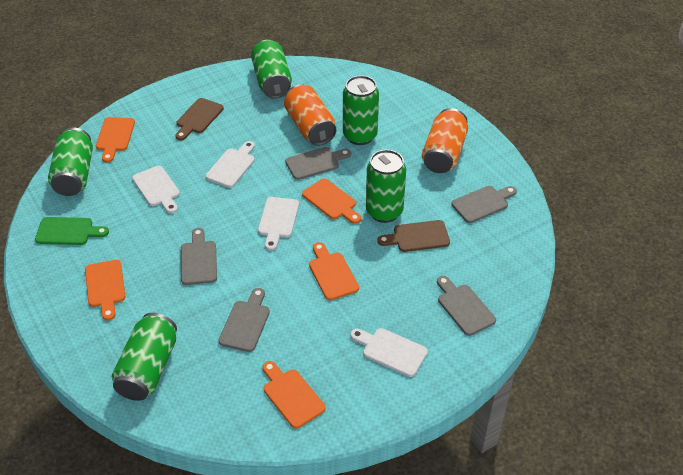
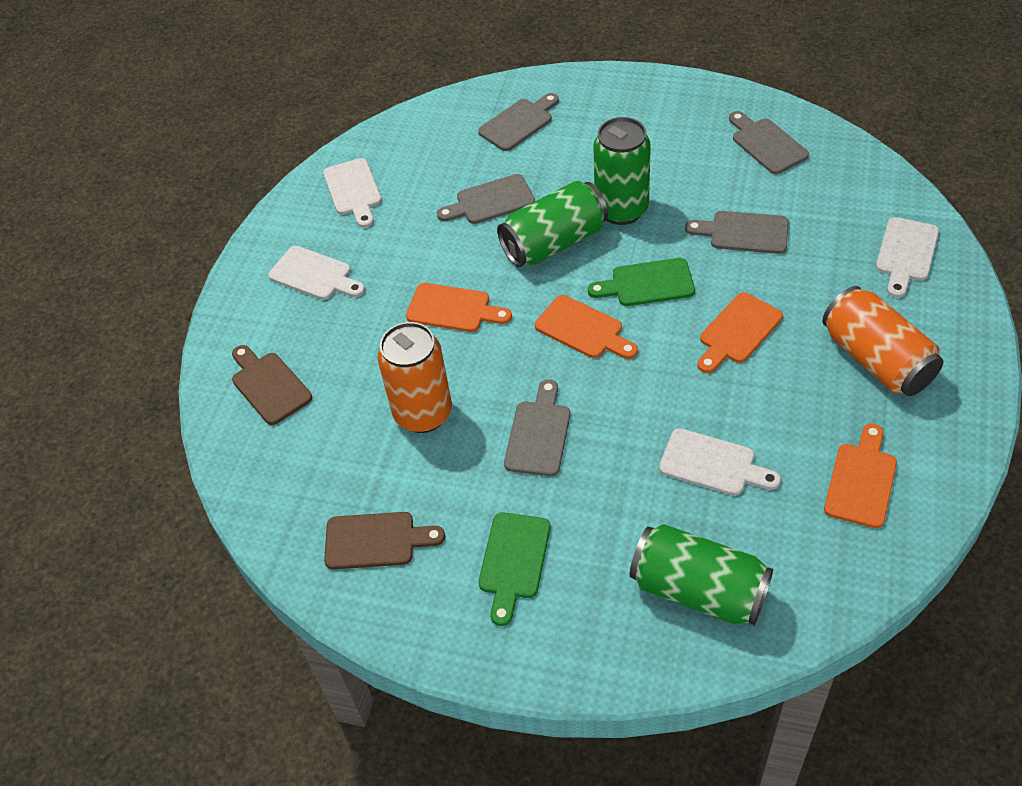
green can: [48,127,93,196] [112,313,177,401] [251,40,292,99] [343,75,379,145] [366,150,406,223] = 5 -> [497,181,608,267] [593,117,651,225] [630,524,773,625] = 3
green cutting board: [35,217,109,245] = 1 -> [478,512,551,626] [588,258,695,306] = 2
orange cutting board: [85,260,126,320] [96,117,135,163] [263,361,326,429] [302,178,361,224] [309,242,359,300] = 5 -> [406,283,512,332] [535,295,638,359] [697,292,783,373] [824,424,897,528] = 4

